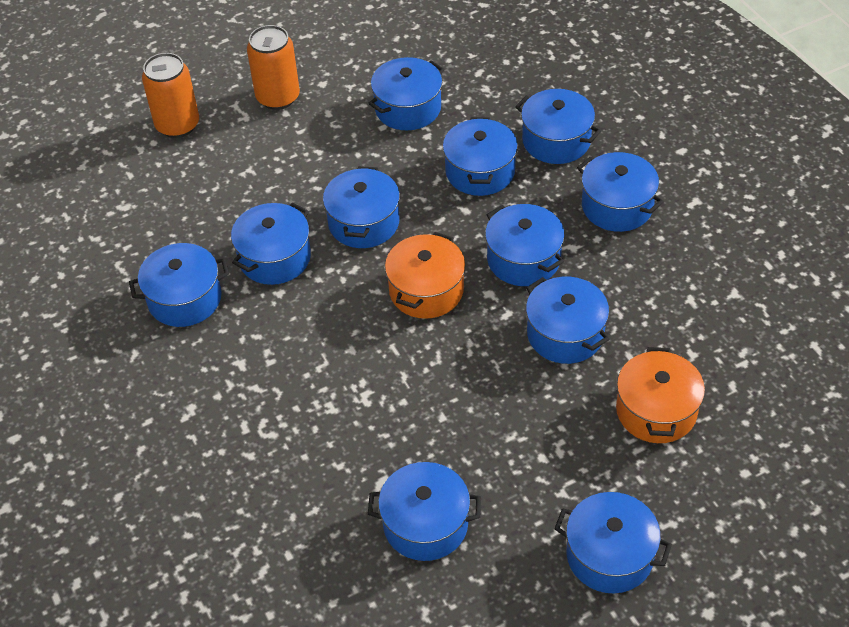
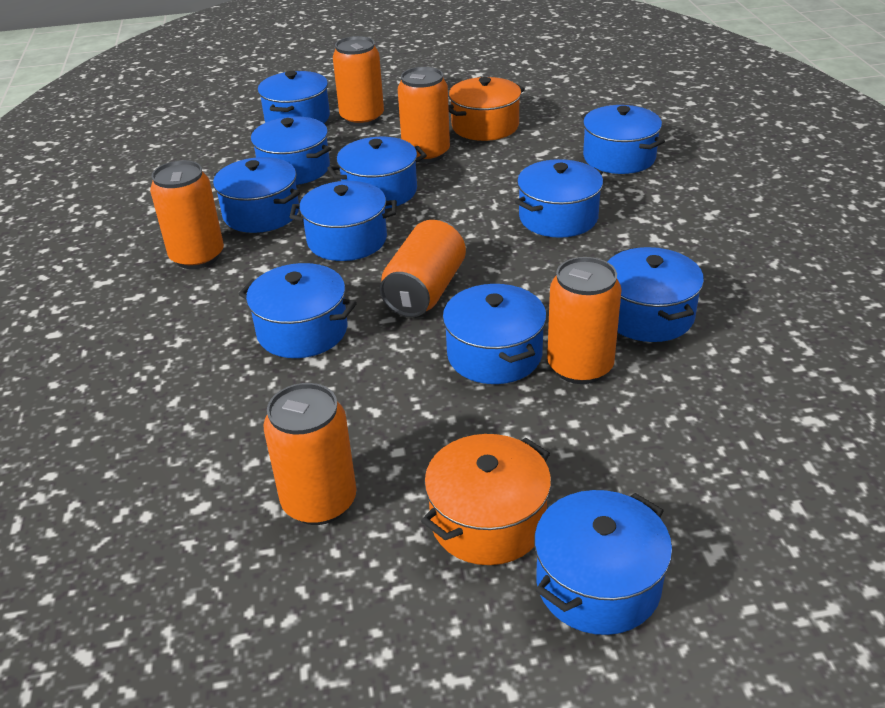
orange can: [142,53,199,138] [247,25,300,110] = 2 -> [150,160,224,269] [263,383,356,525] [333,36,384,126] [380,220,466,317] [398,67,450,163] [547,257,622,384] = 6

